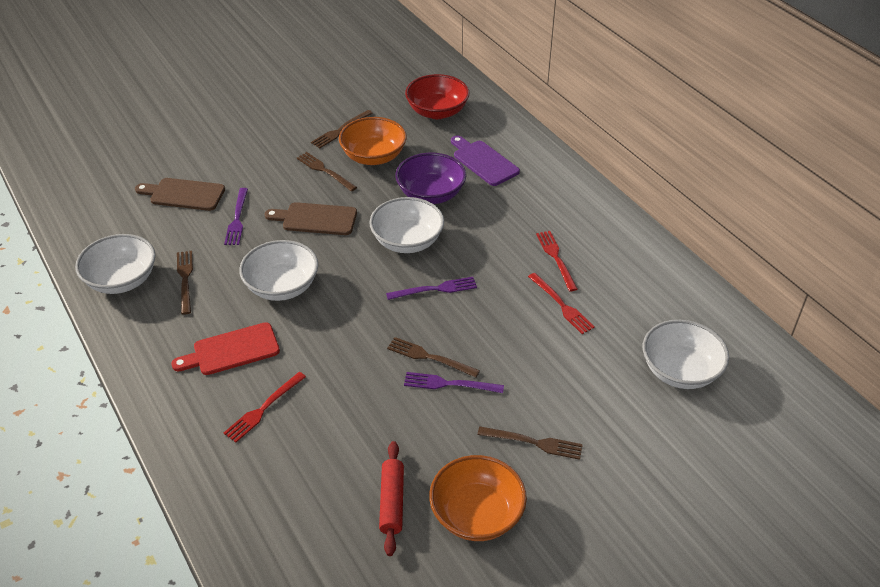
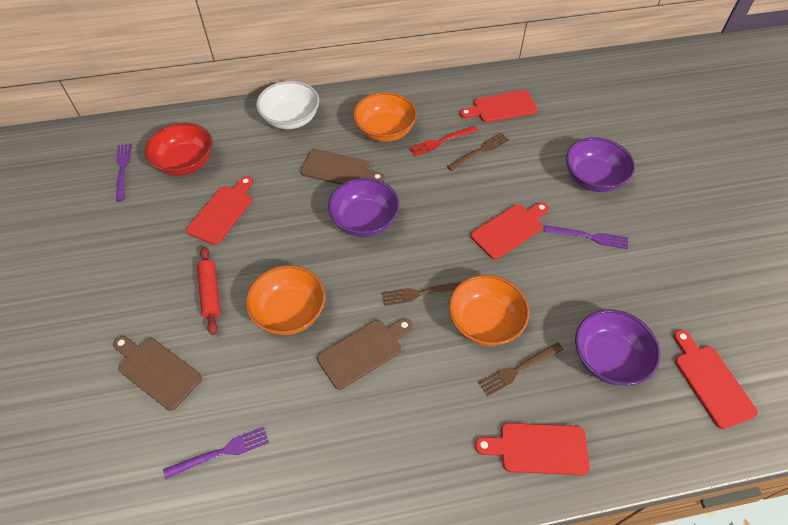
brown cutting board: [135,178,225,211] [265,202,357,235] = 2 -> [113,336,202,411] [301,149,384,185] [317,318,413,390] = 3
brown fork: [177,251,193,315] [296,152,357,192] [311,110,373,148] [387,337,480,378] [477,426,583,460] = 5 -> [382,282,461,306] [447,132,509,171] [478,342,564,396] = 3
orange bowl: [339,117,407,165] [429,455,527,541] = 2 -> [246,265,325,335] [353,92,417,142] [449,275,529,346] = 3
purple bowl: [395,153,466,204] = 1 -> [328,178,400,237] [566,137,635,192] [575,309,660,386] = 3
purple cutting board: [451,136,520,186] = 1 -> none = 0
red cutting board: [172,322,280,375] = 1 -> [186,176,253,245] [460,90,537,123] [471,202,549,259] [475,423,590,475] [674,330,758,429] = 5
red fork: [224,372,306,443] [528,273,595,334] [536,231,577,291] = 3 -> [409,126,478,157] = 1
white bowl: [75,234,155,294] [239,240,318,301] [369,197,444,253] [643,320,729,389] = 4 -> [256,81,319,129] = 1

